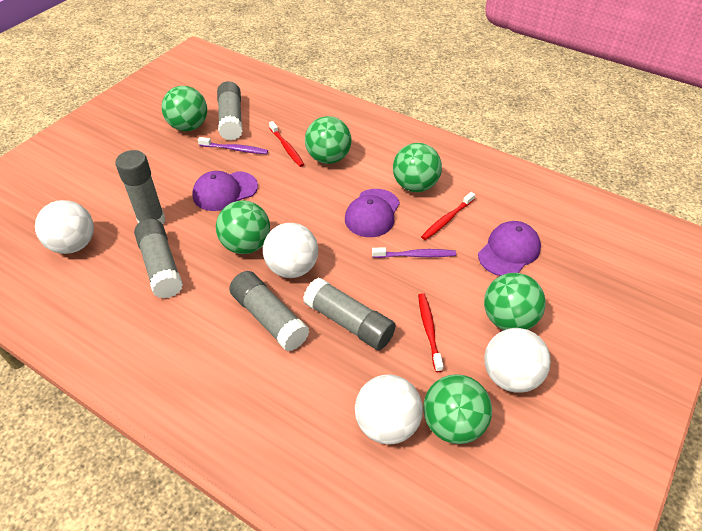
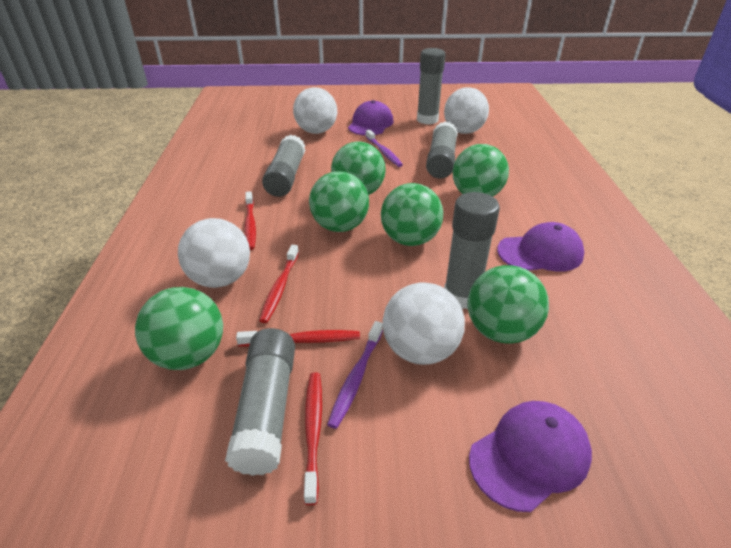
red toothbrush: [269,121,304,167] [418,293,443,372] [421,192,475,240] = 3 -> [236,330,360,346] [244,191,256,250] [259,245,299,323] [304,372,322,505] = 4

